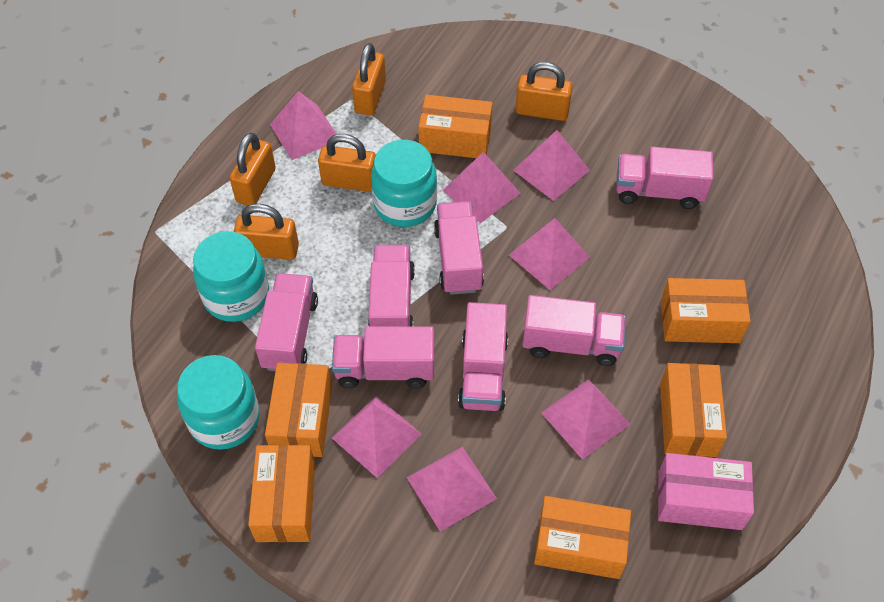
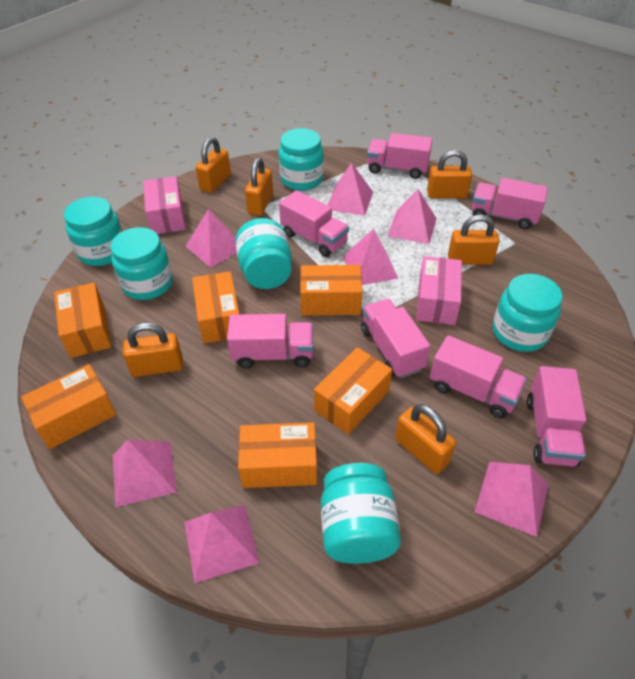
orange padlock: [229,133,276,206] [234,204,299,260] [318,134,376,192] [352,43,386,116] [516,62,573,121] = 5 -> [123,323,183,377] [196,137,231,193] [245,157,273,216] [395,404,456,474] [427,150,472,198] [448,214,500,265] = 6
pink box: [658,453,754,530] = 1 -> [143,176,186,234] [416,256,462,325] = 2
turquoise jar: [177,355,260,450] [193,231,269,322] [371,140,437,227] = 3 -> [64,197,123,266] [111,227,173,300] [235,218,292,289] [279,128,324,191] [321,463,401,564] [493,274,563,352] = 6

